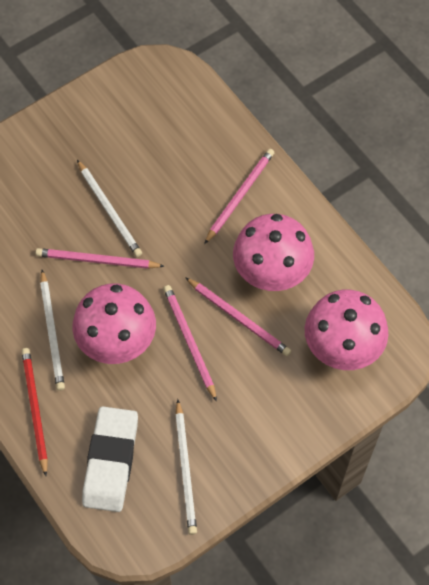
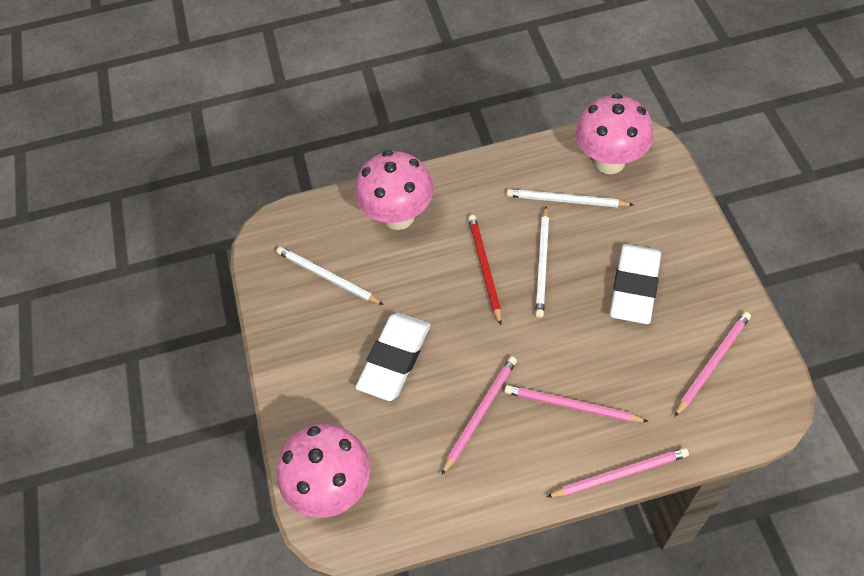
white eraser: [82,406,138,512] = 1 -> [355,313,430,401] [610,244,661,324] = 2

